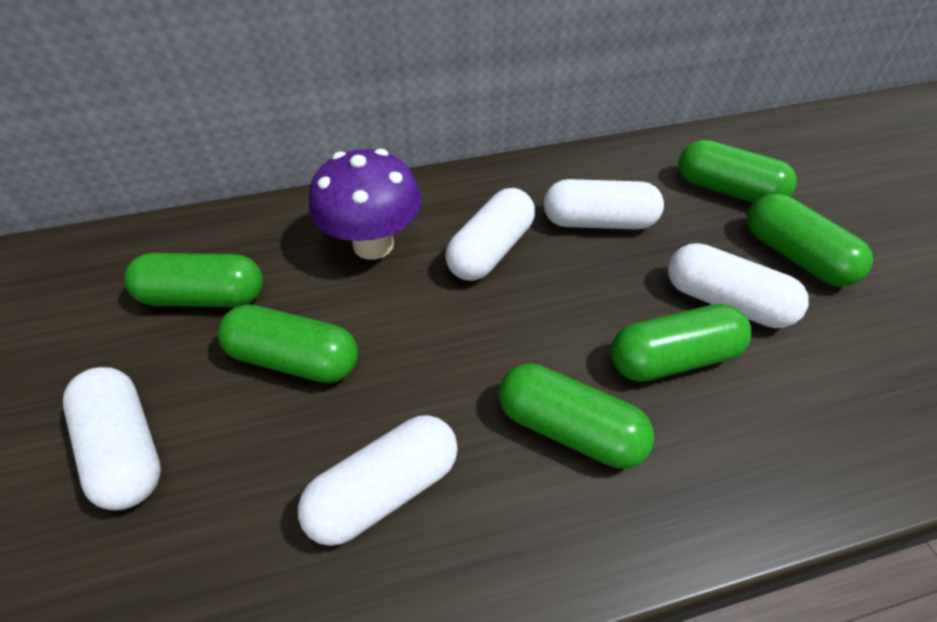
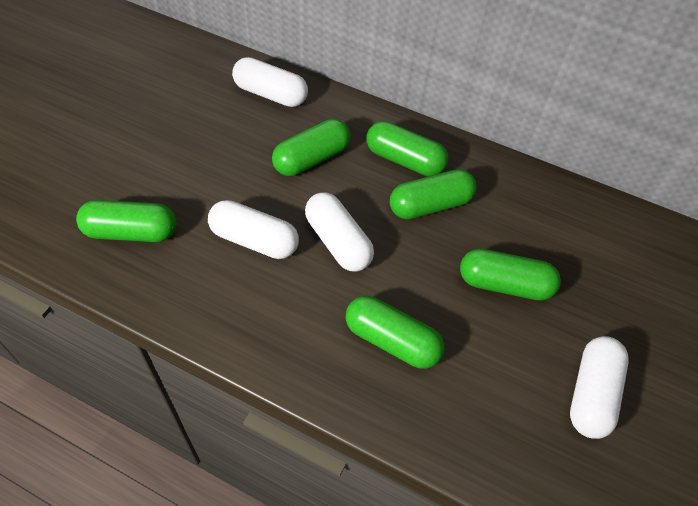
purple mushroom: [309,149,422,260] = 1 -> none = 0
white capsule: [63,367,161,510] [298,415,458,546] [445,188,535,281] [544,179,664,229] [668,243,809,328] = 5 -> [208,200,299,259] [232,57,308,107] [305,192,374,272] [570,336,629,439] = 4

